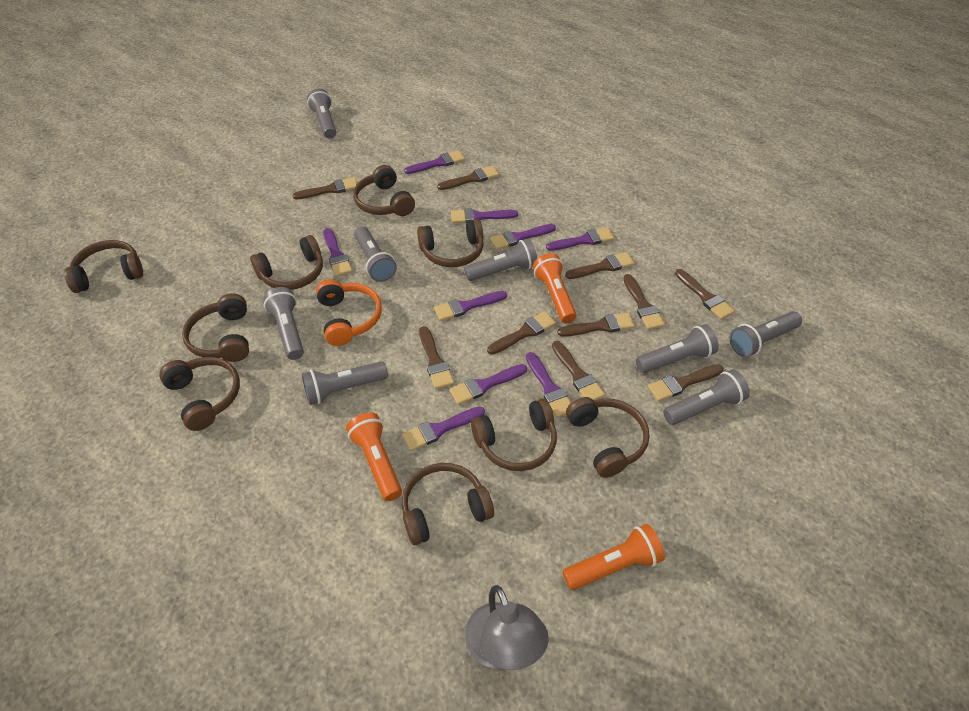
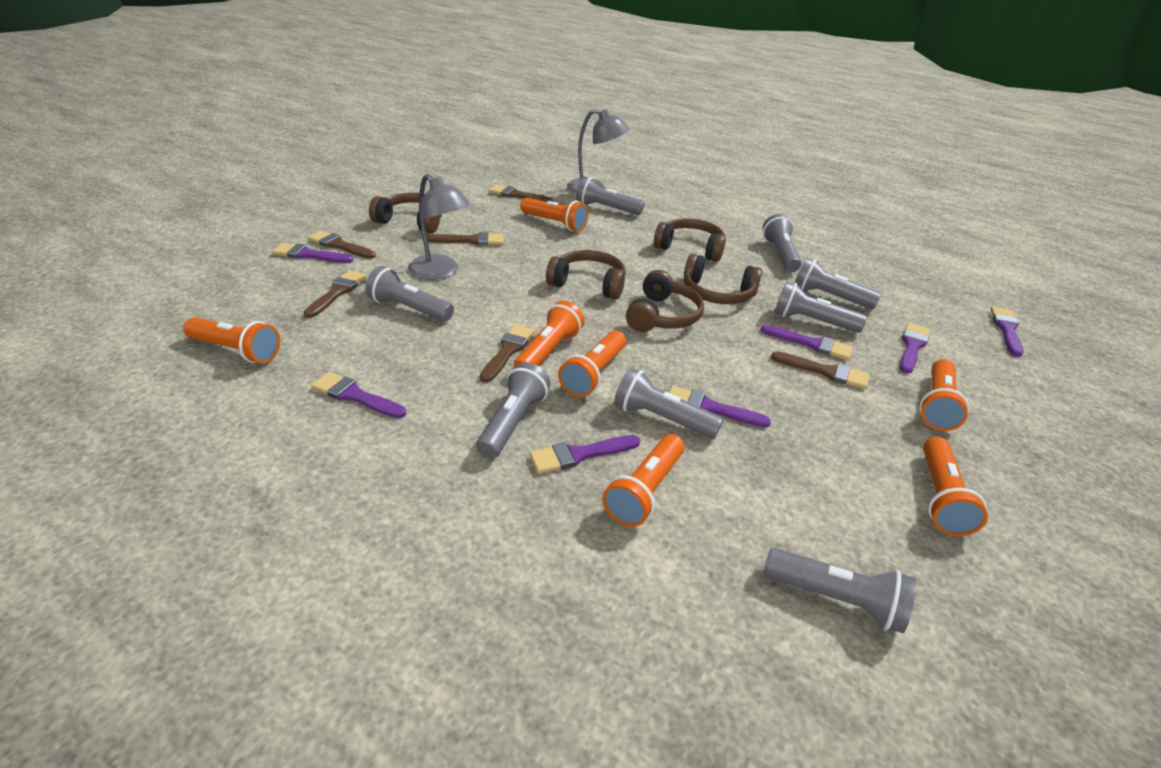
brown brush: [293,177,357,200] [419,326,454,389] [437,166,499,190] [487,311,556,355] [552,341,605,400] [557,312,635,337] [565,252,635,279] [623,274,665,330] [648,364,723,401] [675,269,735,319] = 10 -> [304,271,367,318] [308,230,376,259] [427,232,504,245] [480,325,535,383] [489,184,553,202] [771,351,869,389] = 6
brown headphones: [64,240,143,293] [159,357,240,431] [182,293,249,362] [250,235,323,290] [353,165,415,216] [401,463,494,545] [417,219,484,267] [471,399,557,471] [566,397,650,478] = 9 -> [369,193,443,233] [546,250,626,300] [626,270,704,332] [654,218,726,262] [684,254,762,304] = 5
grey lamp: [465,585,549,670] = 1 -> [408,174,470,280] [567,109,629,194] = 2
orange flashlight: [346,412,402,501] [533,253,577,323] [562,524,665,590] = 3 -> [183,317,280,363] [514,301,585,368] [520,198,588,231] [558,330,626,397] [602,434,684,527] [920,359,969,431] [923,437,988,536] = 7
orange headphones: [316,279,382,346] = 1 -> none = 0
purple brush: [323,228,352,276] [402,406,485,451] [404,150,465,174] [434,291,507,321] [449,364,527,405] [451,208,518,223] [489,224,556,250] [526,352,571,417] [546,227,614,251] = 9 -> [272,243,353,263] [311,372,406,418] [530,435,640,474] [669,386,771,427] [760,324,853,360] [900,323,930,373] [990,307,1024,357] = 7

